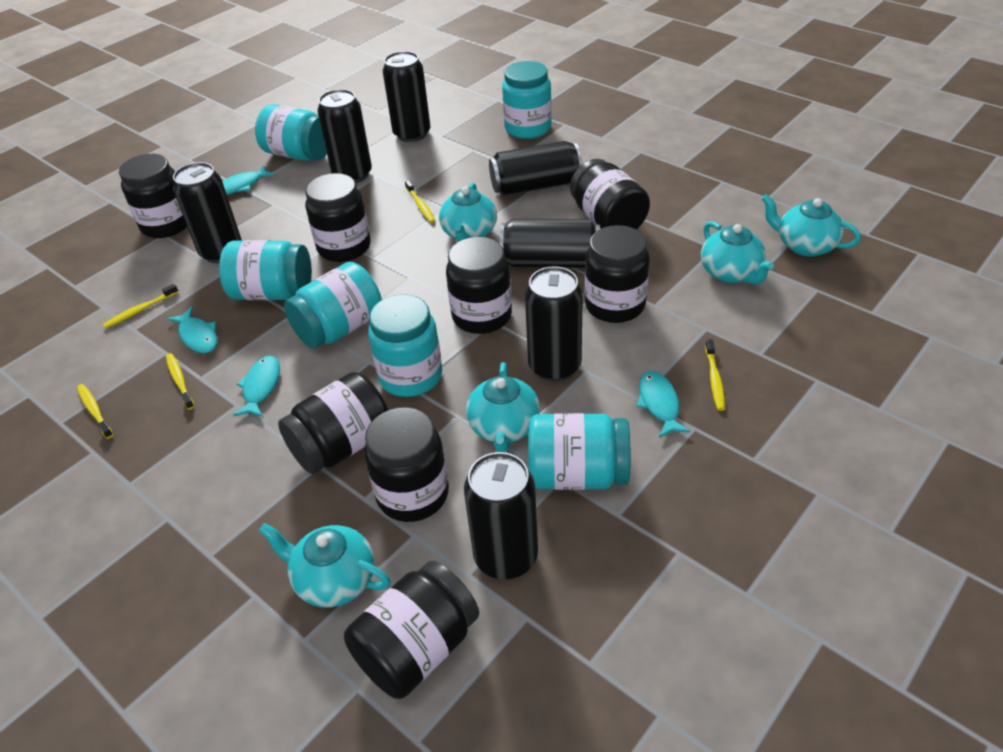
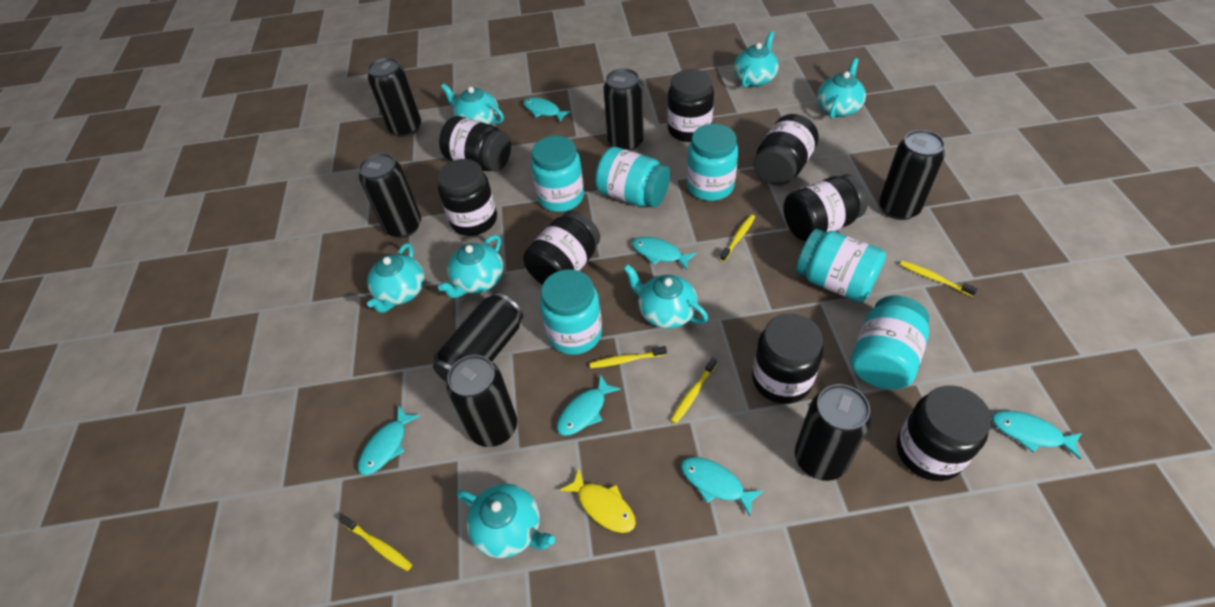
turquoise fish: [167,307,217,353] [222,165,275,195] [233,356,280,417] [636,371,691,438] = 4 -> [358,406,420,475] [523,97,572,123] [557,374,621,436] [632,237,697,270] [681,457,763,516] [992,411,1082,460] = 6
turquoise teapot: [259,523,390,608] [439,183,497,242] [466,362,540,452] [701,221,774,284] [761,194,861,257] = 5 -> [367,243,425,313] [438,235,503,298] [441,84,504,125] [457,484,555,558] [623,264,708,329] [734,31,779,88] [817,58,866,119] = 7
yellow fish: none = 0 -> [560,469,636,533] = 1

